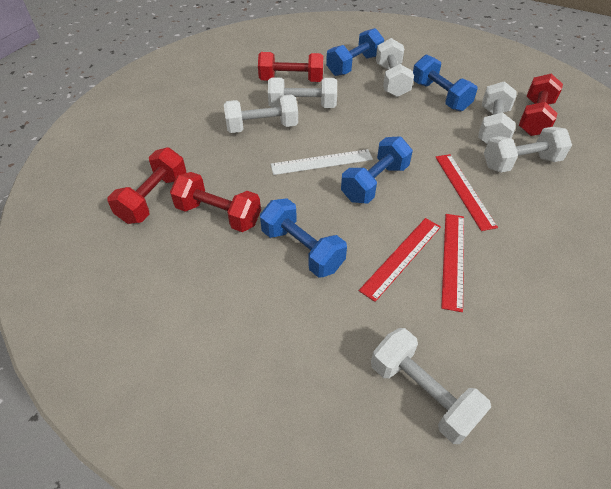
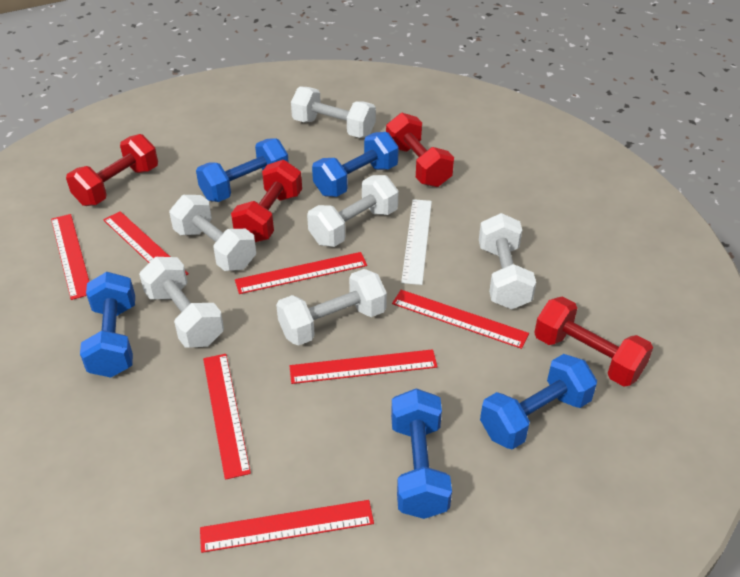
blue dumbbell: [260,198,347,278] [326,28,384,76] [341,136,413,204] [413,54,477,111] = 4 -> [80,272,135,378] [196,138,289,202] [312,132,399,197] [391,388,452,519] [480,354,597,450] = 5
red ruler: [359,218,441,302] [435,154,498,231] [441,214,464,312] = 3 -> [51,214,89,300] [103,211,189,275] [200,500,374,553] [203,354,251,480] [235,252,367,294] [290,349,438,384] [392,290,529,349] = 7

